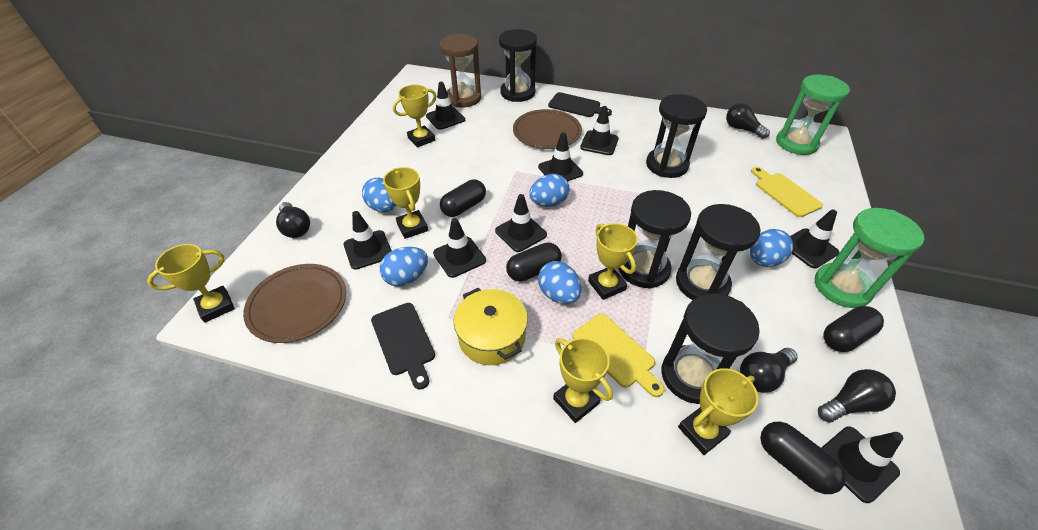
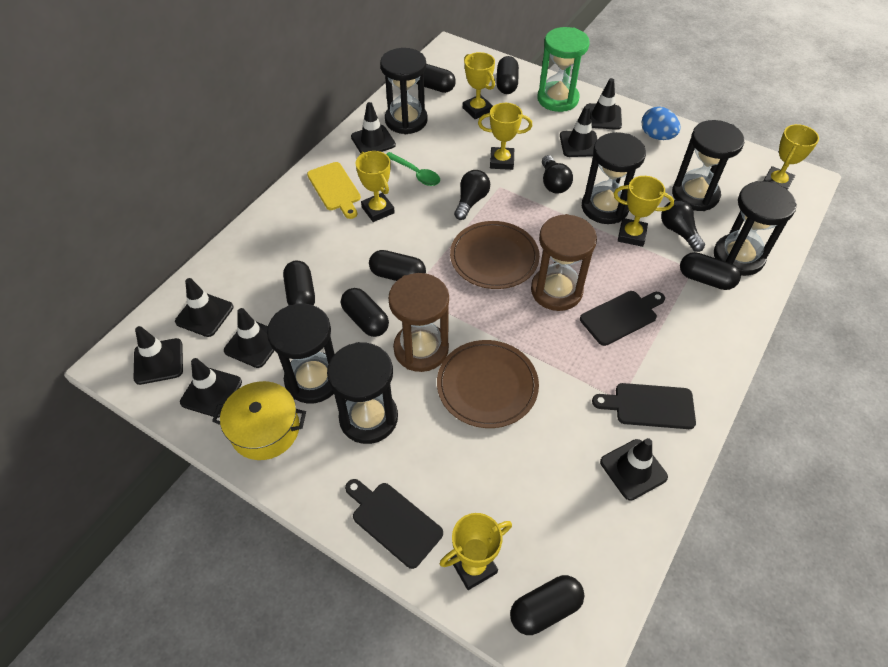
black capsule: [440,179,486,217] [506,242,562,282] [760,422,846,494] [823,306,884,352] = 4 -> [283,261,315,305] [341,288,389,337] [369,250,426,281] [416,64,456,93] [496,56,519,94] [510,575,584,635] [680,252,741,290] = 7
black cutting board: [371,303,435,390] [548,92,612,117] = 2 -> [345,479,443,569] [580,291,665,346] [592,383,696,429] = 3
black hourglass: [499,29,537,102] [619,190,691,289] [646,94,707,178] [661,293,760,404] [676,204,761,300] = 5 -> [267,304,334,404] [327,342,398,444] [380,48,428,134] [582,132,646,224] [672,120,745,211] [714,181,797,276] = 6
black light bulb: [276,202,310,238] [726,103,770,139] [740,348,798,393] [818,369,896,423] = 4 -> [454,170,490,220] [542,155,573,194] [661,200,705,252] = 3
blue egg: [362,178,396,212] [380,247,428,286] [529,174,570,207] [538,261,581,304] [750,229,793,267] = 5 -> [642,107,681,140] = 1
brown hourglass: [439,34,481,107] = 1 -> [388,273,449,372] [531,214,597,311] = 2
green hourglass: [776,75,850,155] [815,208,924,308] = 2 -> [537,27,590,112] = 1
green spoon: none = 0 -> [386,152,440,186] = 1
yellow cutting board: [573,314,665,397] [751,167,823,217] = 2 -> [307,162,361,219] = 1

